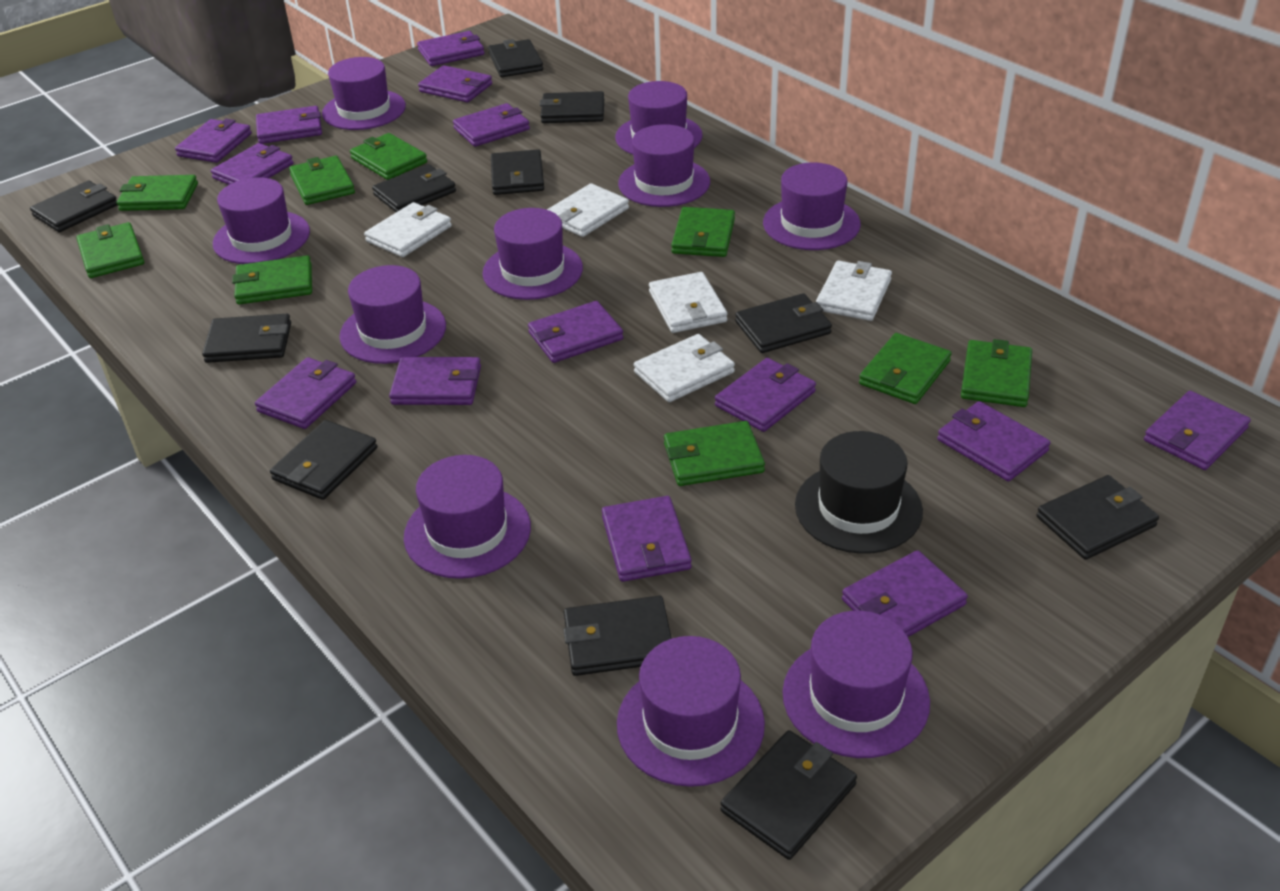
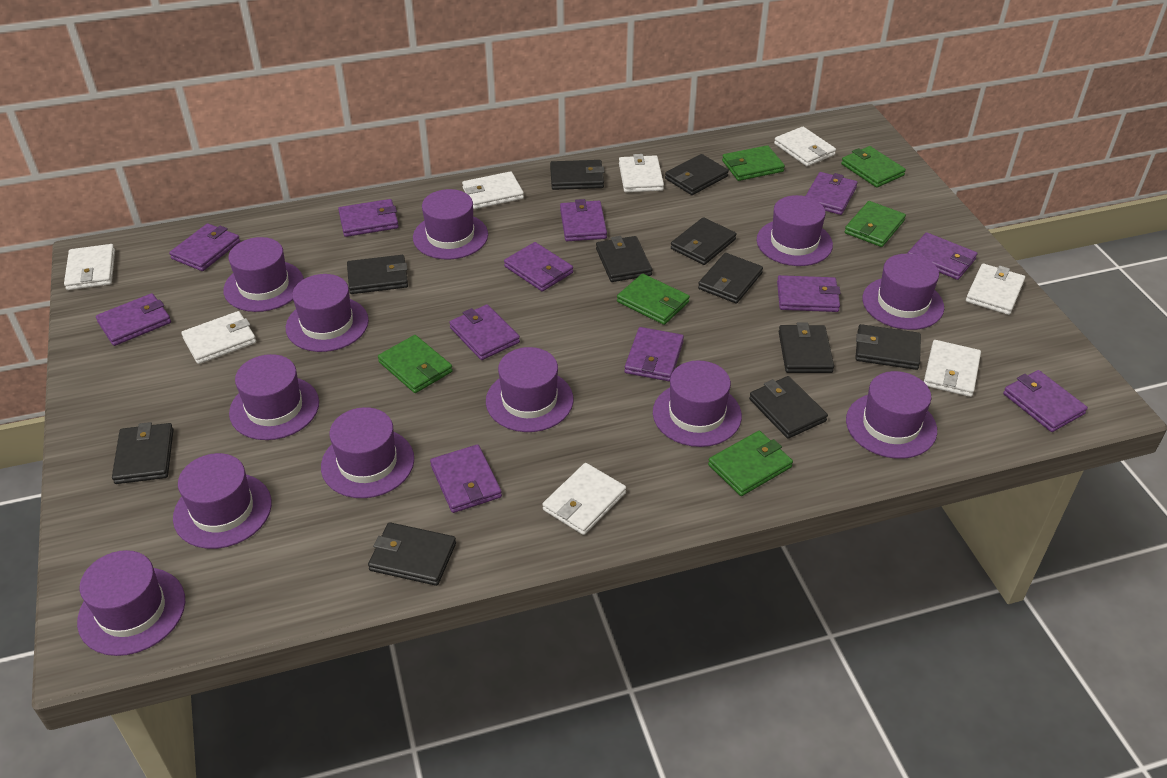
black hat: [795,431,923,554] = 1 -> none = 0
green wallet: [76,222,144,278] [117,175,198,211] [232,255,312,305] [289,156,355,205] [350,133,427,180] [664,421,765,486] [671,207,735,257] [859,333,952,404] [961,339,1032,407] = 9 -> [378,335,453,393] [617,274,690,325] [708,431,793,496] [722,145,785,181] [841,146,906,188] [844,201,906,247] = 6
purple hat: [213,177,310,264] [322,57,406,130] [339,265,446,364] [404,455,531,579] [482,208,583,300] [615,81,703,155] [617,636,765,787] [618,124,710,207] [763,162,861,250] [783,611,930,758] = 10 -> [77,550,185,656] [173,453,272,549] [223,237,304,312] [229,354,319,440] [286,274,369,352] [321,407,414,498] [413,189,488,260] [486,347,573,432] [653,360,742,447] [757,195,833,266] [846,371,937,459] [862,254,944,330] = 12
purple wallet: [175,119,252,163] [211,143,293,185] [255,357,356,429] [256,106,322,144] [389,357,481,405] [417,31,484,66] [418,65,492,102] [453,103,530,147] [528,301,624,363] [602,496,692,582] [715,358,816,432] [842,550,968,637] [937,401,1051,481] [1144,391,1251,470] = 14 -> [96,293,171,346] [169,223,240,271] [338,199,399,237] [430,444,502,513] [449,304,520,360] [504,242,573,292] [560,199,607,241] [624,327,684,381] [777,275,841,312] [806,172,857,215] [907,232,977,280] [1003,370,1088,432] = 12
white wallet: [364,202,452,257] [547,183,629,237] [634,334,735,402] [649,272,728,333] [816,261,892,321] = 5 -> [64,244,115,290] [181,311,256,364] [462,171,524,209] [543,463,626,535] [619,154,664,192] [774,127,836,166] [924,340,981,397] [966,263,1025,315] = 8

